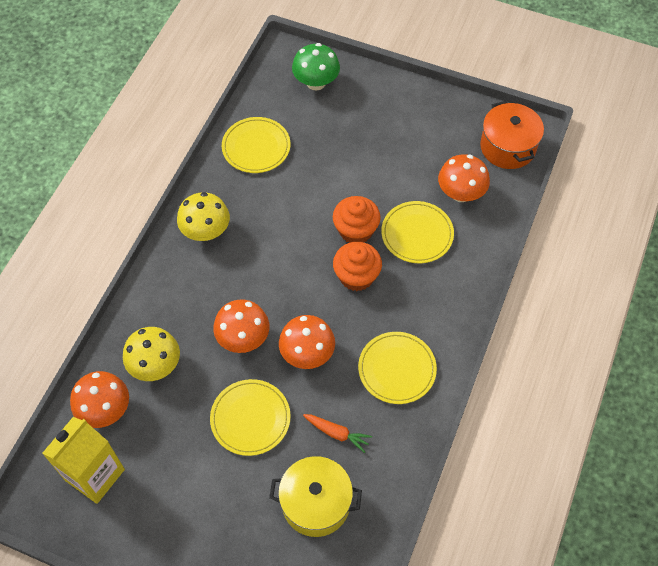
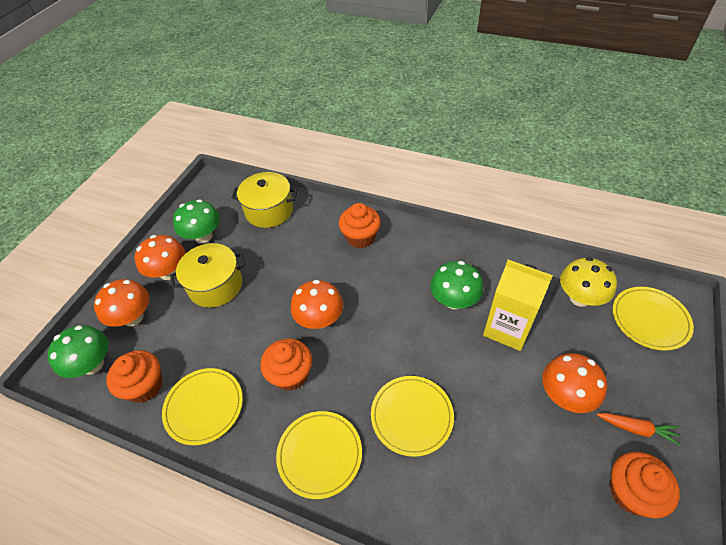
green mushroom: [292,43,340,90] = 1 -> [48,325,108,378] [173,199,220,243] [430,261,483,309] = 3
orange cupcake: [333,196,381,243] [333,242,382,291] = 2 -> [106,350,163,403] [260,338,312,391] [339,203,381,248] [610,452,680,518] = 4
orange pot: [480,101,544,169] = 1 -> none = 0
yellow mushroom: [123,327,180,381] [177,192,230,241] = 2 -> [560,257,617,307] = 1
yellow pot: [269,456,362,537] = 1 -> [170,243,246,308] [231,172,298,228] = 2

